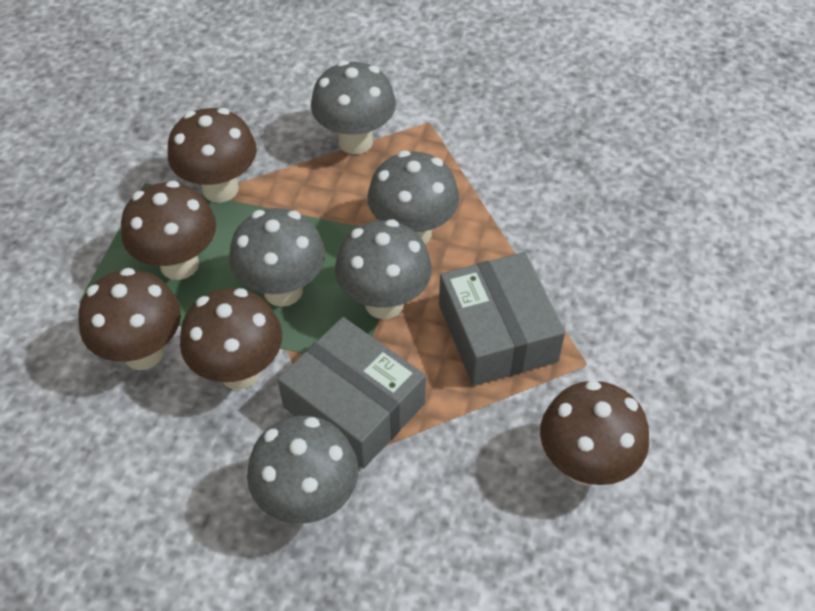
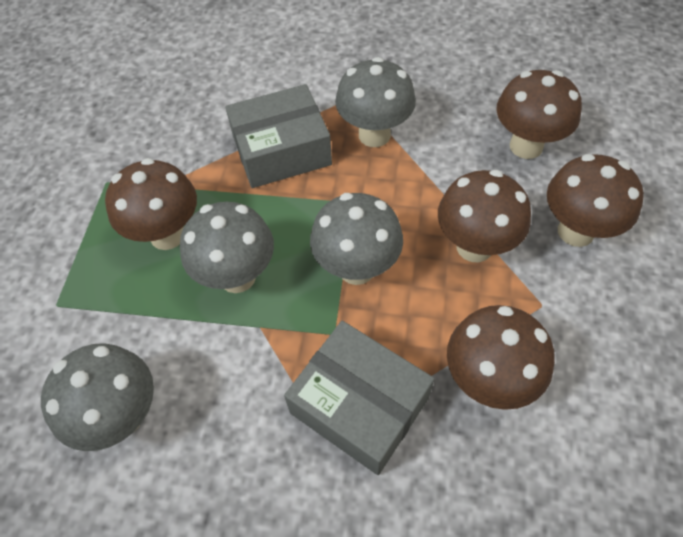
grey mushroom: [229,208,325,307] [247,416,358,524] [311,60,396,154] [335,219,432,319] [367,151,459,244] = 5 -> [41,343,154,451] [180,202,274,293] [310,193,403,285] [335,57,416,147] = 4

